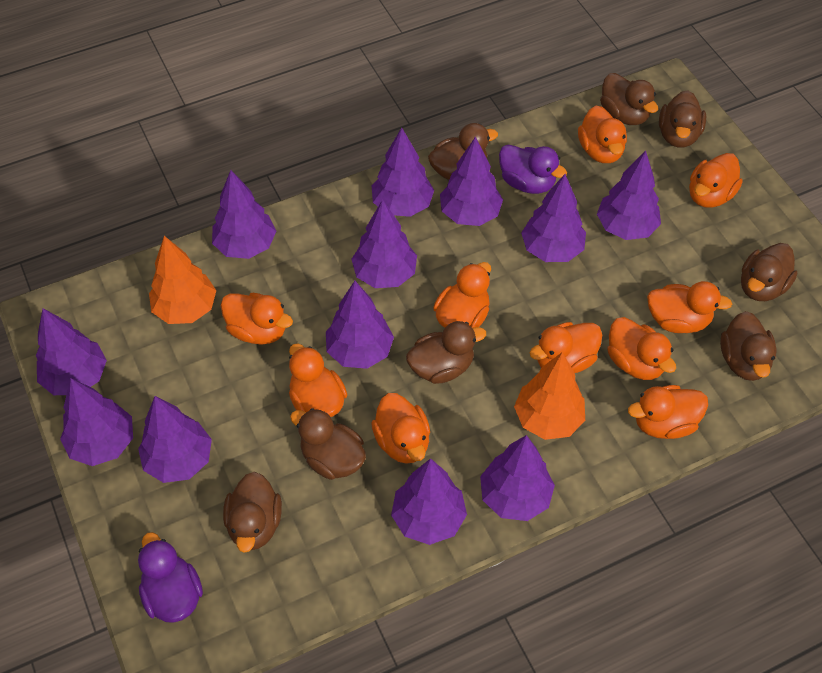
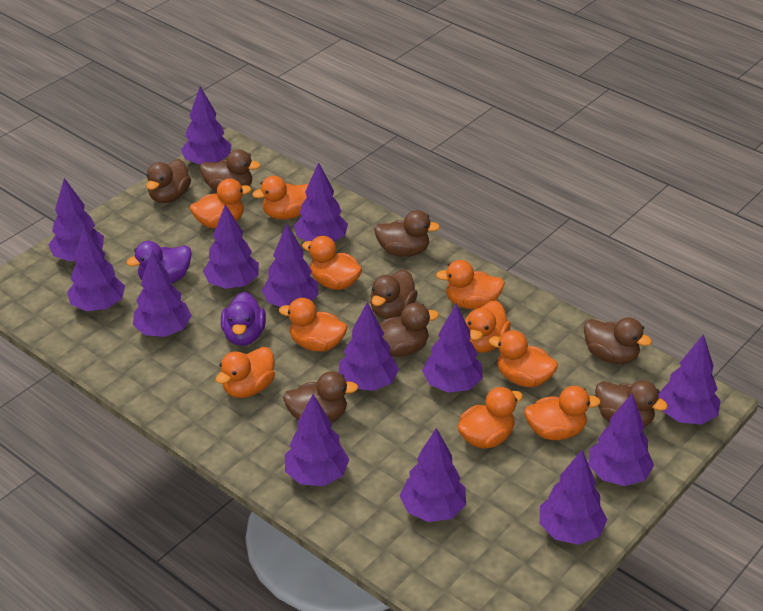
orange tree: [149,236,216,324] [514,352,585,440] = 2 -> none = 0
purple tree: [36,308,107,395] [60,378,133,466] [138,396,212,483] [212,170,276,259] [326,281,394,369] [351,199,417,288] [372,128,434,217] [391,458,467,545] [440,136,503,226] [480,435,555,521] [521,174,586,262] [597,151,661,240] = 12 -> [49,178,104,261] [67,226,125,311] [133,251,191,337] [181,86,232,164] [203,204,259,289] [262,224,318,307] [285,394,349,486] [294,162,348,242] [339,302,399,391] [400,428,466,522] [422,304,483,393] [540,450,607,545] [588,393,654,486] [658,334,721,424] = 14

